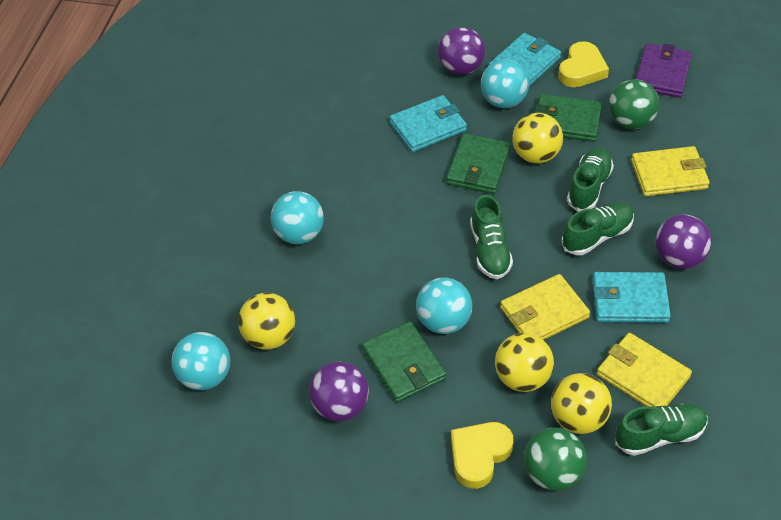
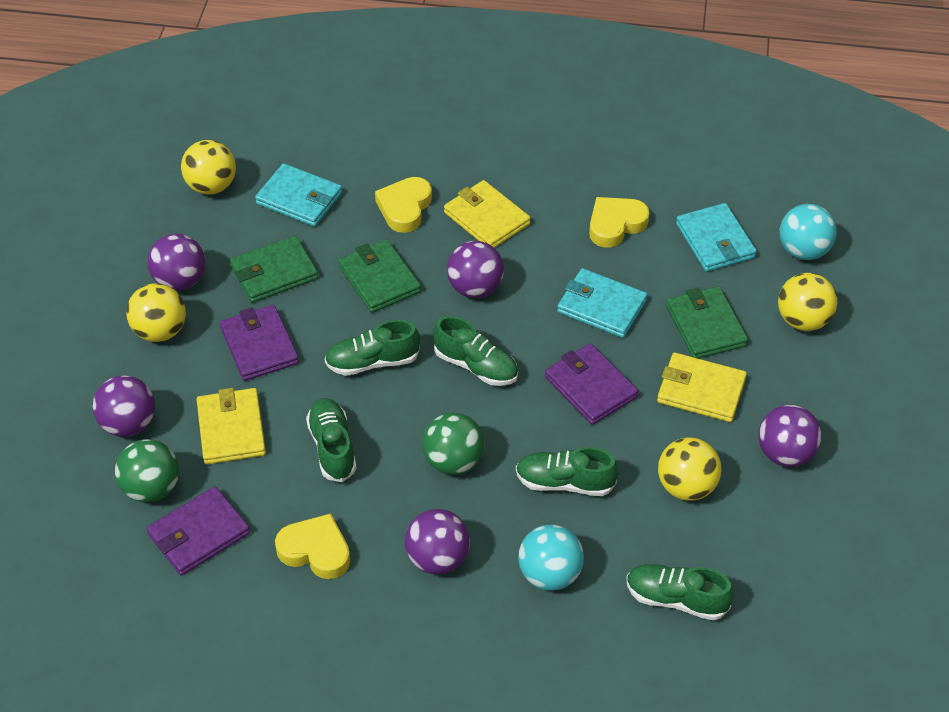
green shoe: [470,195,513,279] [562,202,634,255] [567,148,614,212] [616,404,708,456] = 4 -> [306,398,356,482] [325,320,420,376] [433,316,518,386] [516,447,618,496] [626,564,734,620] = 5
purple ball: [309,362,369,422] [438,27,485,75] [655,214,712,269] = 3 -> [93,376,155,437] [147,234,205,291] [405,509,470,574] [447,241,504,298] [759,405,821,467] = 5
purple wallet: [636,43,692,98] = 1 -> [147,486,250,576] [220,305,299,381] [545,343,638,425] = 3
turquoise ball: [172,332,230,390] [271,191,324,244] [416,277,472,334] [481,59,529,108] = 4 -> [518,525,584,591] [780,204,837,260] = 2
yellow heart: [451,422,513,489] [558,41,609,87] = 2 -> [275,513,350,579] [375,177,432,233] [589,197,650,248] = 3

